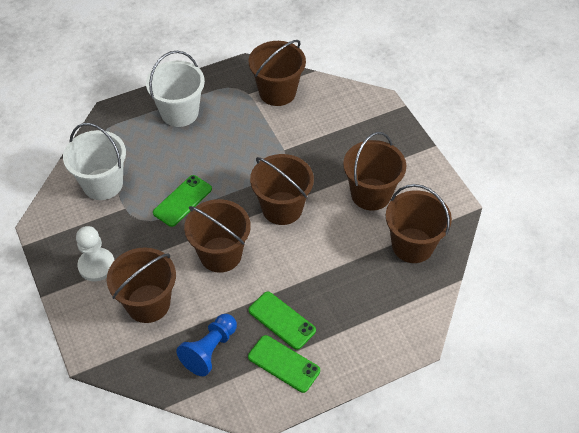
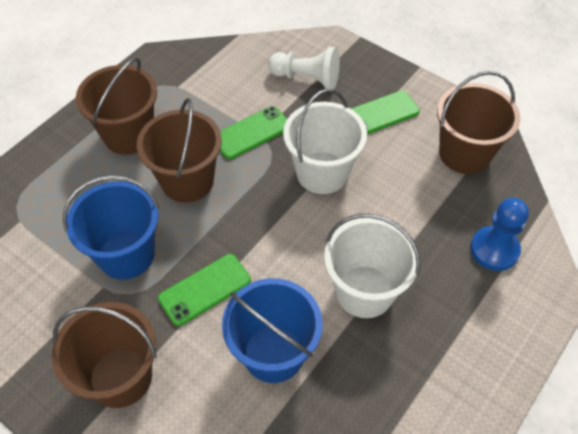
blue bucket: none = 0 -> [63,175,159,280] [222,278,323,383] = 2
brown bucket: [107,247,176,323] [184,199,251,273] [249,40,306,106] [250,154,314,225] [343,132,406,211] [386,184,452,263] = 6 -> [52,302,157,408] [76,58,157,155] [137,98,222,203] [437,71,521,174] = 4

